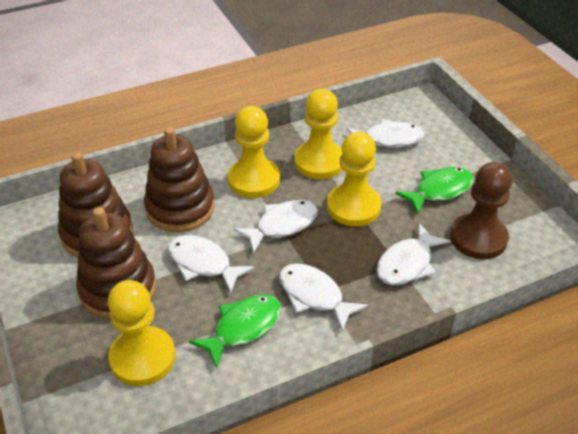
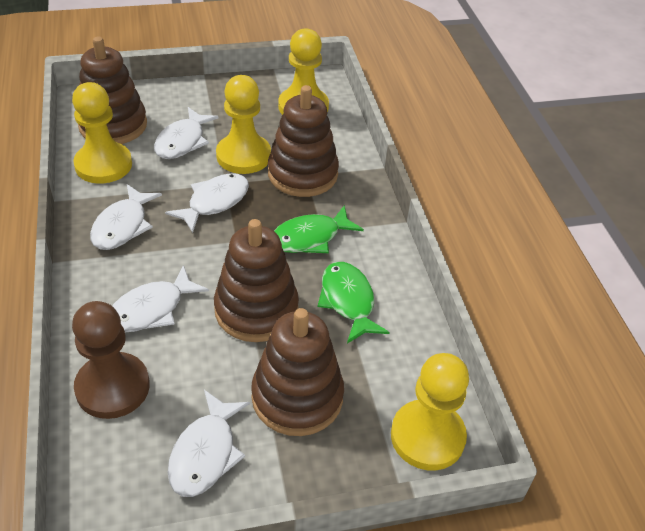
brown stacking toy: [58,152,133,257] [76,207,156,319] [144,127,215,232] = 3 -> [78,36,147,144] [214,219,299,342] [251,308,344,436] [268,85,339,197] = 4

